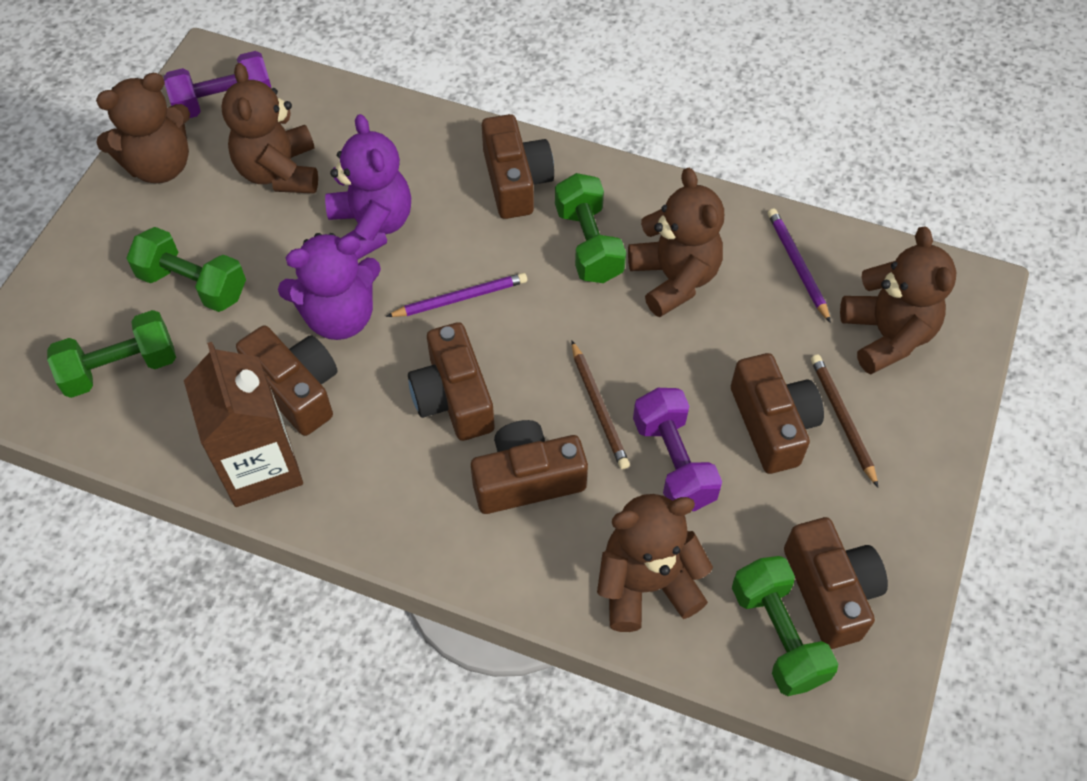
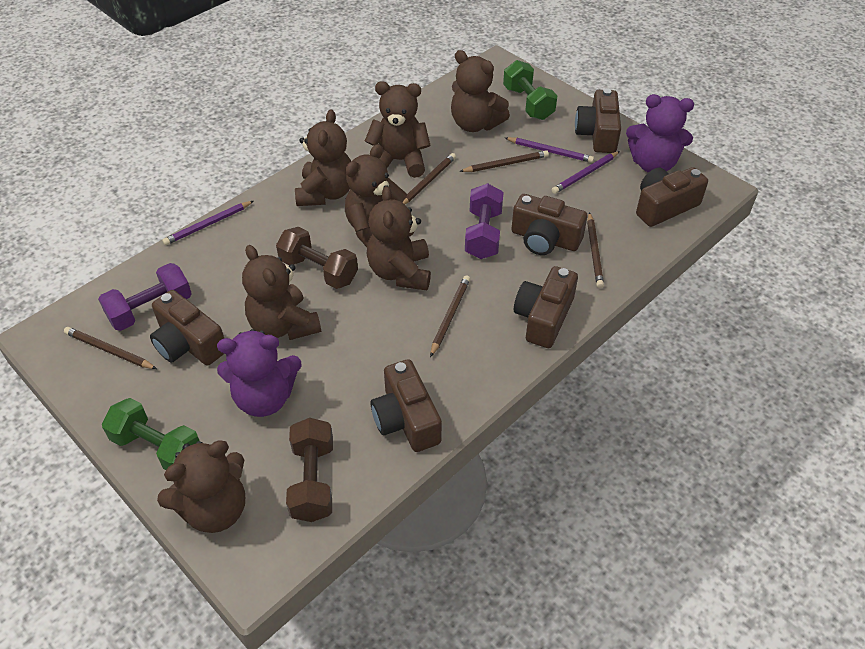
brown carton: [184,342,303,507] = 1 -> none = 0
brown dumbbell: none = 0 -> [276,227,358,289] [286,418,333,522] = 2
brown pencil: [572,341,630,469] [811,355,878,487] = 2 -> [64,327,157,369] [402,153,456,204] [430,275,470,357] [459,150,549,172] [587,212,604,288] = 5
brown teddy bear: [96,73,190,183] [221,63,318,193] [597,494,713,632] [628,168,724,317] [840,227,956,374] = 5 -> [157,440,245,533] [242,245,321,340] [295,109,351,206] [345,144,407,247] [365,81,431,178] [367,186,431,290] [451,50,510,132] = 7
green dumbbell: [47,310,176,398] [126,227,246,312] [555,173,626,283] [732,556,838,696] = 4 -> [102,398,199,470] [503,60,557,120] = 2
purple pencil: [386,273,527,317] [768,208,831,323] = 2 -> [162,201,253,245] [505,137,594,163] [552,151,620,194] = 3

